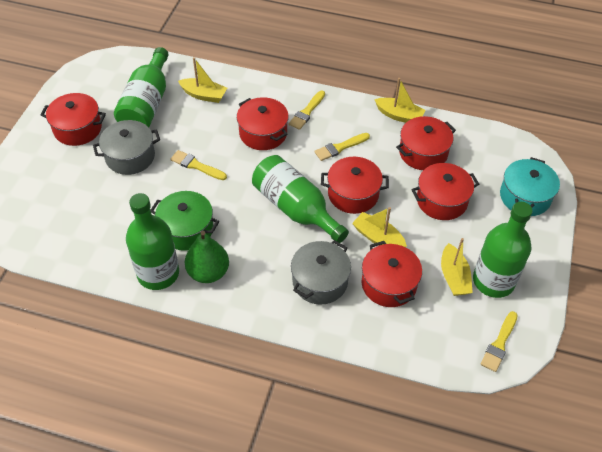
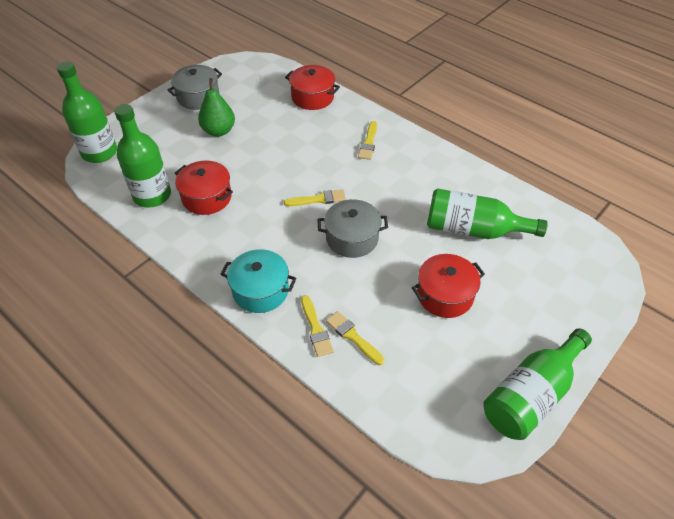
green pot: [151,191,219,251] = 1 -> none = 0
red pot: [41,93,106,146] [237,97,289,150] [321,157,389,214] [361,241,422,307] [396,116,456,170] [411,163,479,220] = 6 -> [175,160,233,215] [285,65,340,110] [412,254,485,318] = 3
yellow boat: [178,57,227,103] [352,207,407,247] [374,78,426,123] [441,238,473,296] = 4 -> none = 0

